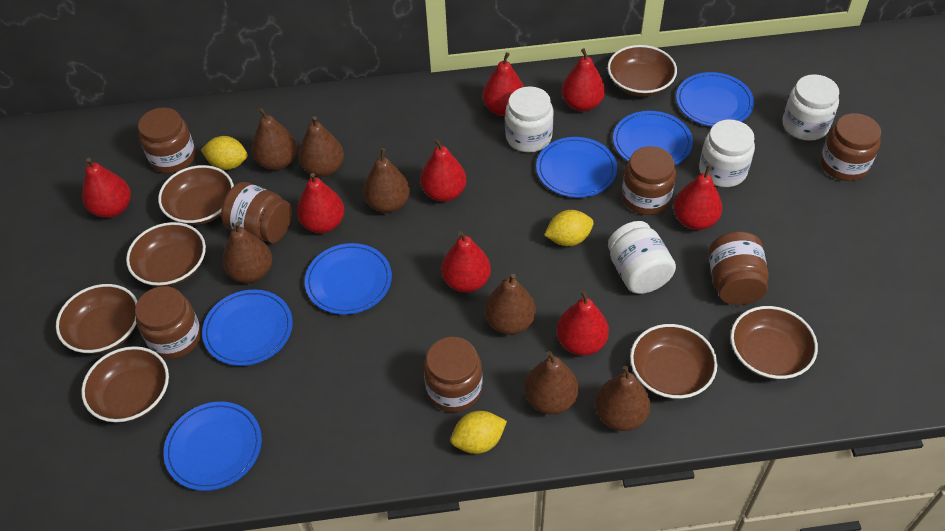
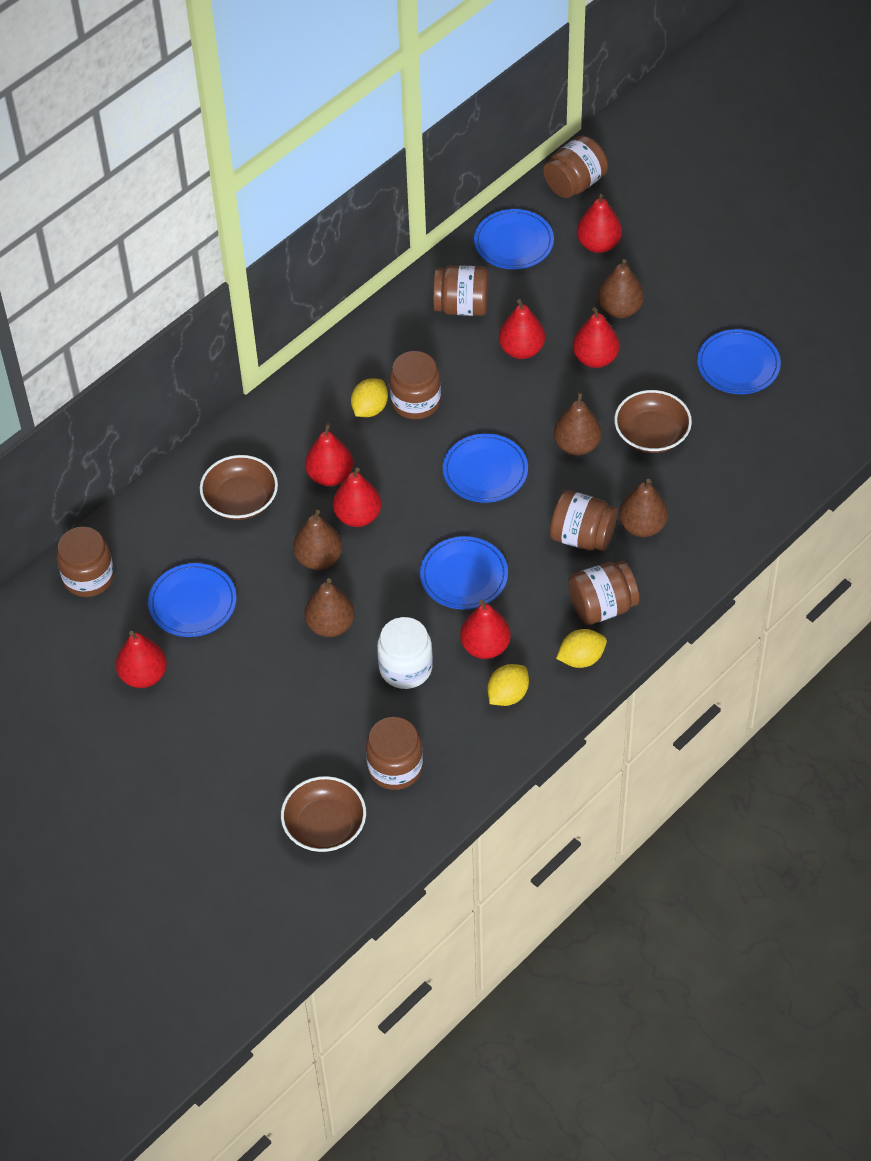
blue plate: [163,402,262,491] [202,290,293,366] [305,243,392,315] [536,137,617,198] [613,111,693,165] [676,72,754,127] = 6 -> [148,563,237,637] [420,536,508,609] [443,434,528,503] [474,209,554,269] [697,329,781,394] = 5
brown bowl: [56,284,138,354] [81,346,169,422] [126,222,206,287] [158,165,234,225] [608,45,677,97] [630,324,717,399] [731,306,818,379] = 7 -> [200,455,278,520] [281,776,366,852] [614,390,692,453] = 3
brown pear: [222,222,272,283] [252,107,297,170] [298,116,344,177] [363,148,410,213] [485,274,536,335] [524,351,579,415] [595,366,650,431] = 7 -> [293,510,342,570] [304,578,355,637] [554,392,602,455] [598,259,644,318] [619,479,668,537] = 5
red pear: [82,158,131,218] [297,173,345,233] [420,139,466,202] [441,231,491,293] [483,52,524,116] [557,290,609,356] [562,48,605,112] [674,164,722,230] = 8 -> [116,631,167,688] [305,423,353,486] [333,468,381,527] [460,600,511,659] [499,299,545,359] [573,307,619,368] [577,194,622,253] = 7
white jar: [505,86,554,152] [608,221,676,294] [699,120,755,187] [783,74,839,141] = 4 -> [377,617,433,689] = 1

